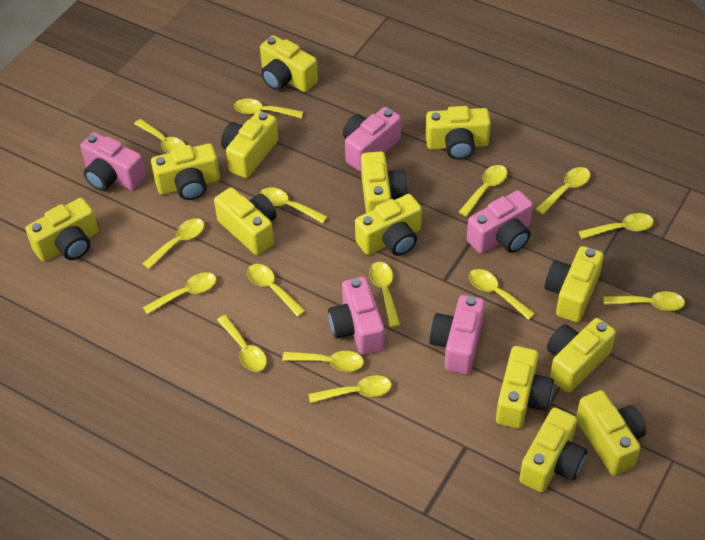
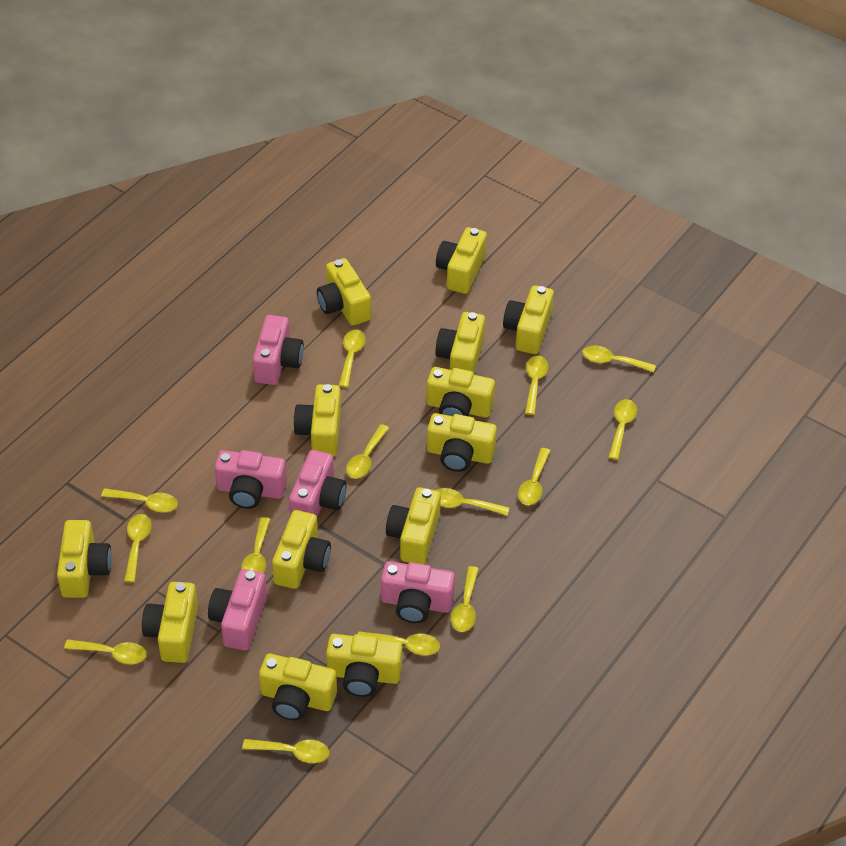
yellow spoon: [134,119,186,153] [142,218,205,269] [143,272,216,315] [217,315,267,371] [234,98,303,118] [247,264,305,317] [260,187,328,223] [282,351,364,372] [309,375,392,403] [369,262,400,327] [459,165,507,217] [469,269,535,320] [536,167,590,215] [578,213,654,239] [603,291,685,311] = 15 -> [64,639,147,665] [101,488,178,512] [124,514,152,583] [241,517,271,573] [242,739,329,763] [339,330,366,388] [346,424,389,479] [358,631,440,656] [436,488,509,516] [450,566,479,632] [518,448,551,505] [525,356,548,415] [583,345,656,372] [608,399,637,460] = 14

